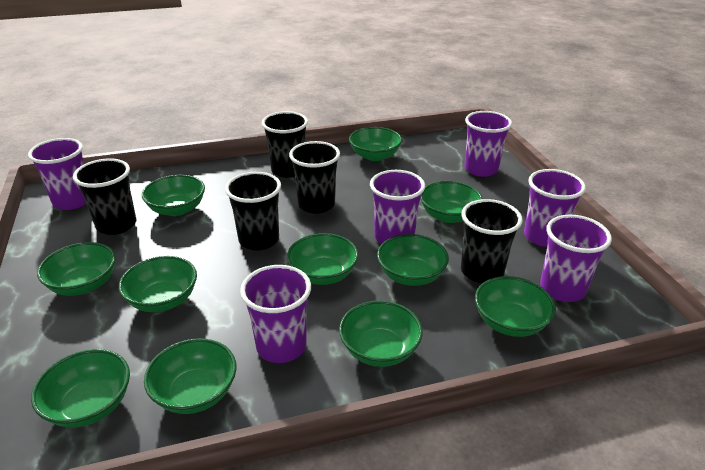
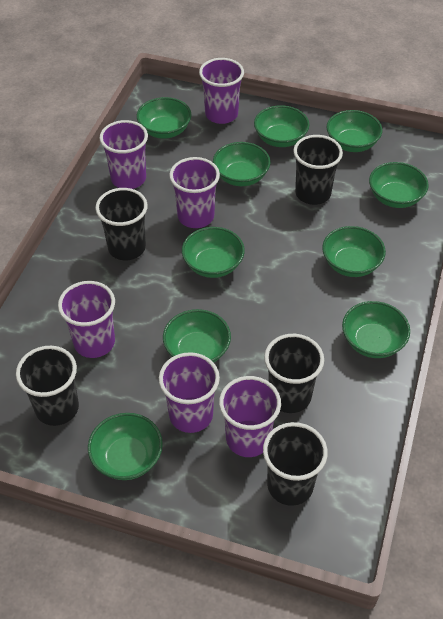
green bowl: [31,349,130,428] [37,242,116,296] [119,256,197,312] [142,175,205,216] [144,338,236,414] [287,233,358,285] [339,301,423,367] [349,127,402,161] [377,234,449,286] [421,181,483,223] [475,276,556,337] = 11 -> [88,413,163,480] [137,97,191,139] [163,309,231,362] [182,227,245,278] [213,142,270,186] [254,105,309,147] [322,226,386,277] [327,110,382,152] [342,301,410,358] [369,162,429,208] = 10

